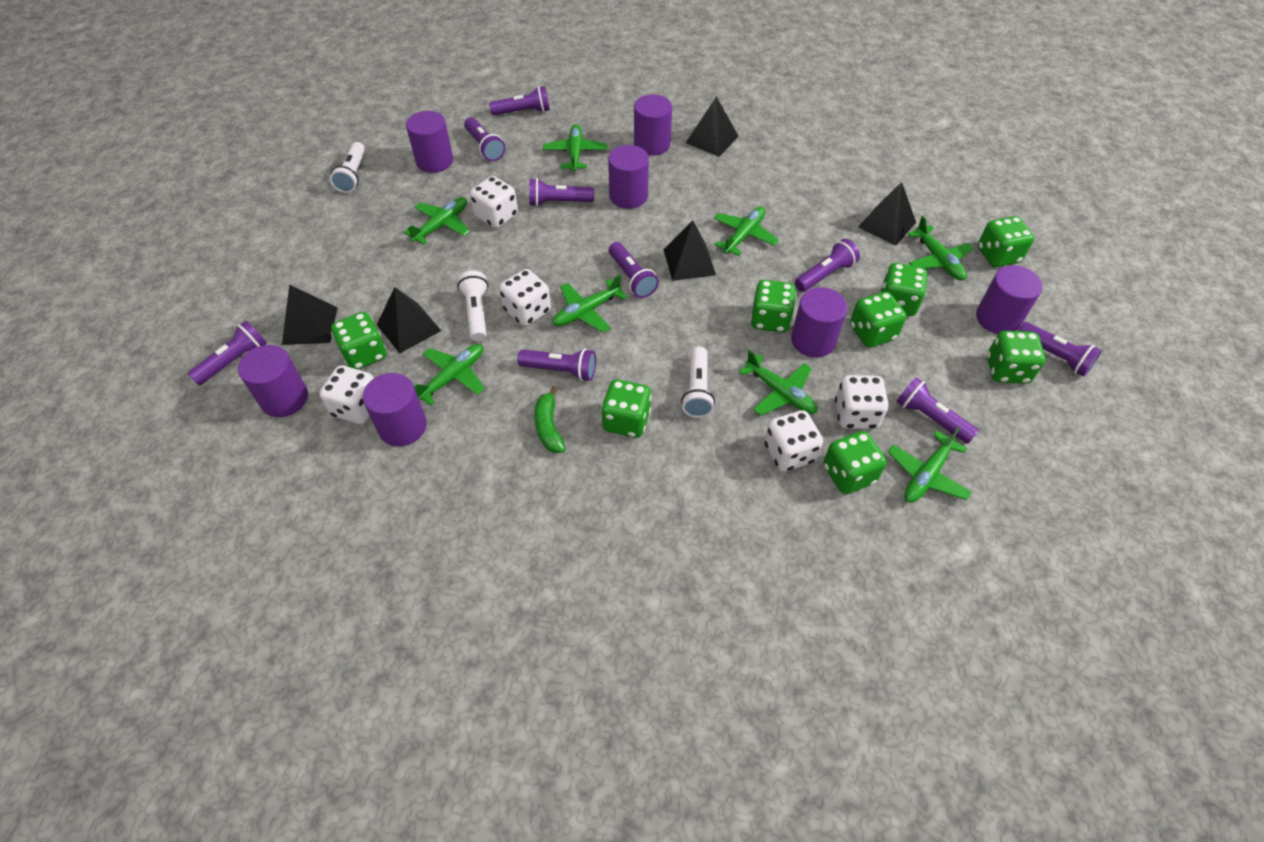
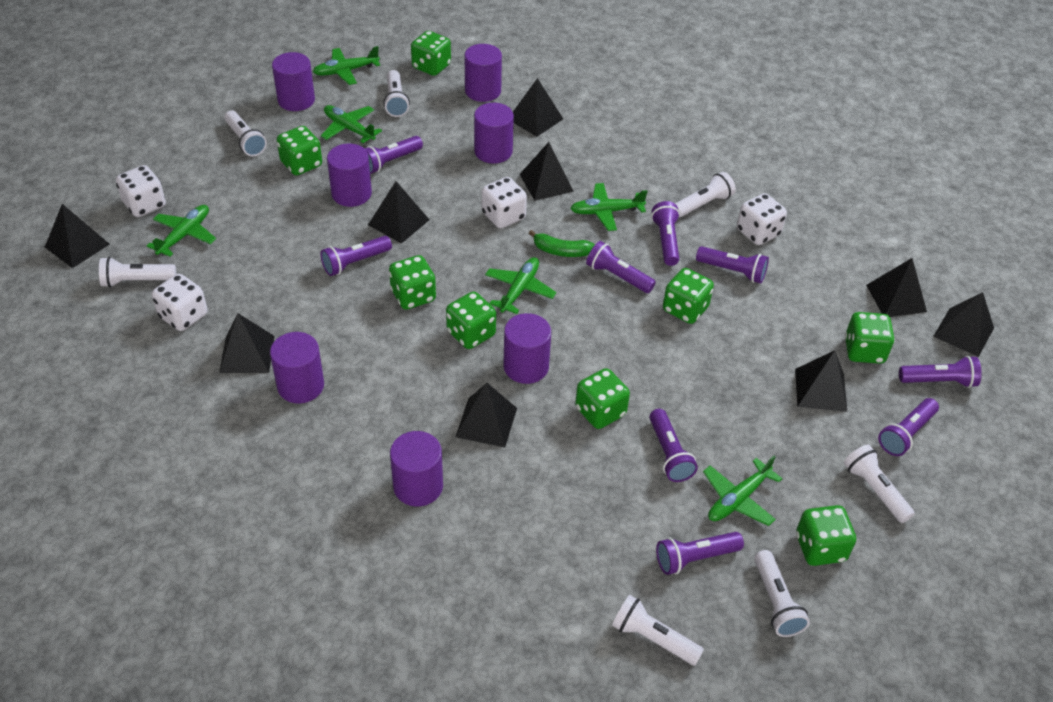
black pyramid: [282,285,338,345] [377,287,441,353] [664,220,716,281] [686,96,739,157] [858,182,916,246] = 5 -> [45,204,110,268] [219,313,275,373] [368,181,429,244] [455,383,517,447] [513,78,563,137] [519,142,574,201] [795,350,847,412] [866,258,927,317] [933,292,994,357] = 9
green plane: [404,197,470,245] [414,344,485,406] [543,124,607,171] [552,275,627,332] [713,206,779,256] [739,350,817,415] [888,427,972,503] [908,216,974,281] = 8 -> [147,205,216,257] [313,46,380,85] [321,105,382,143] [485,257,556,314] [570,183,648,231] [703,455,782,526] = 6
white dice: [320,365,374,424] [470,176,518,228] [499,269,551,326] [764,410,823,472] [835,375,888,429] = 5 -> [116,165,166,217] [152,274,208,331] [482,177,527,228] [737,193,787,245] = 4
white flashlight: [330,142,365,193] [457,271,488,341] [681,346,715,418] = 3 -> [99,257,176,287] [224,111,267,156] [383,70,410,117] [612,595,704,666] [675,172,736,217] [754,550,810,637] [844,444,915,523] = 7

